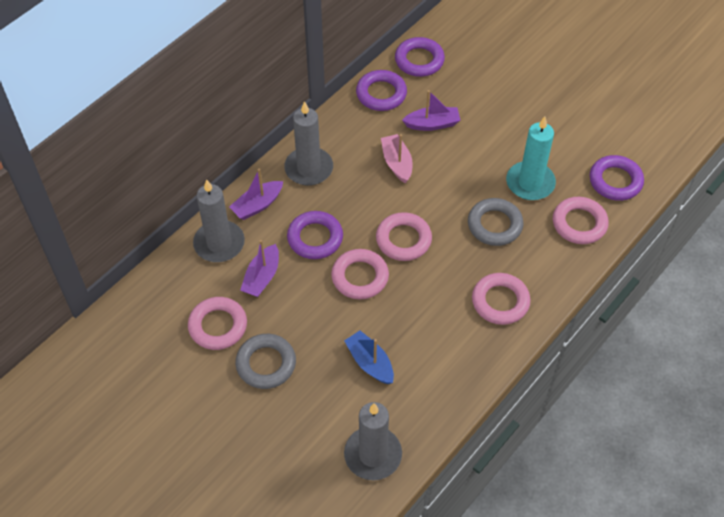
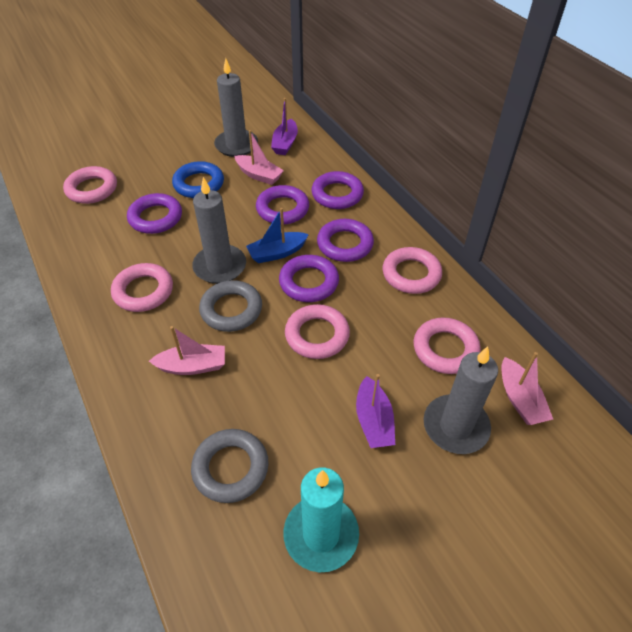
blue ring: none = 0 -> [172,161,224,198] = 1
pink boat: [381,134,413,183] = 1 -> [149,326,225,375] [235,130,284,185] [501,352,553,425] = 3
purple boat: [229,169,283,220] [240,240,279,297] [402,90,461,131] = 3 -> [271,98,298,155] [356,374,395,448] = 2
purple ring: [287,211,343,259] [356,70,407,111] [395,37,445,77] [589,155,644,201] = 4 -> [127,193,182,234] [256,185,309,225] [279,255,339,302] [312,171,364,209] [317,219,374,262] = 5

